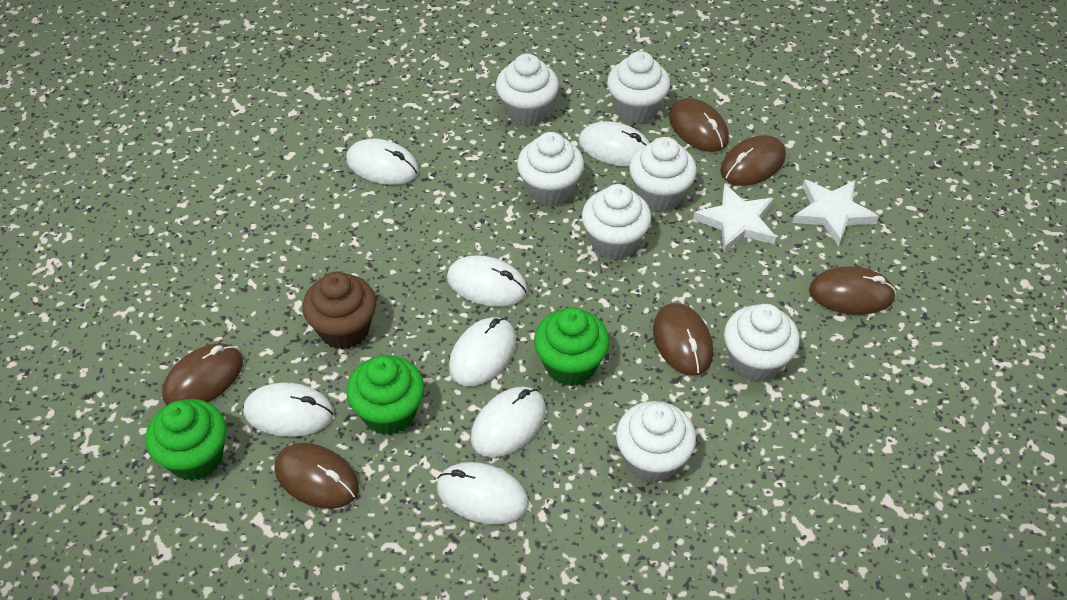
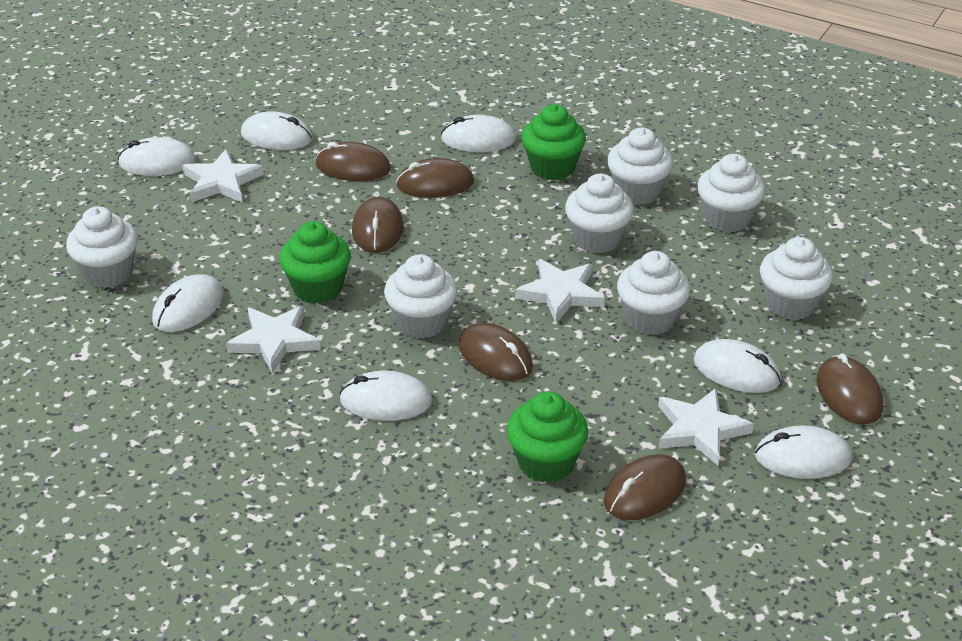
brown cupcake: [303,272,376,350] = 1 -> none = 0
white star: [693,183,776,253] [792,179,879,246] = 2 -> [182,149,264,202] [226,306,320,373] [515,259,605,323] [658,388,754,466] = 4

